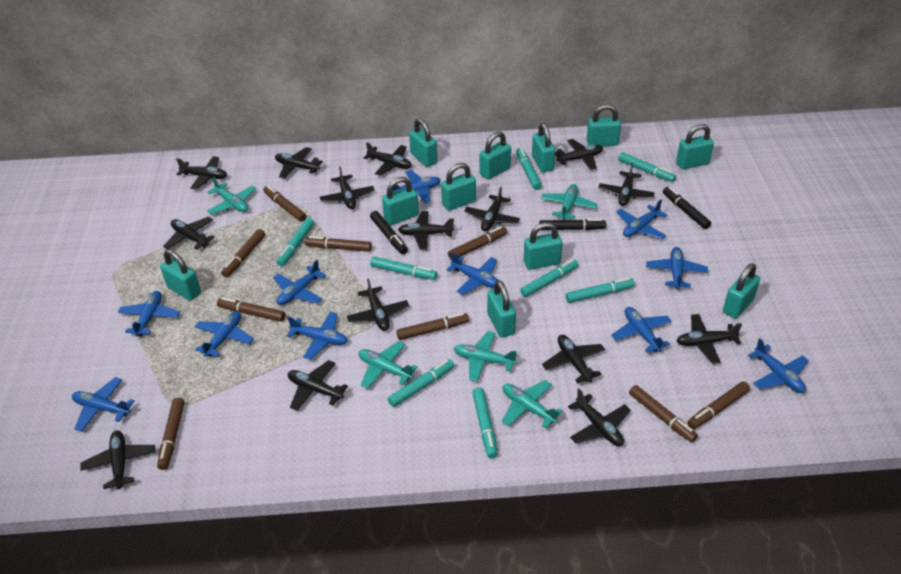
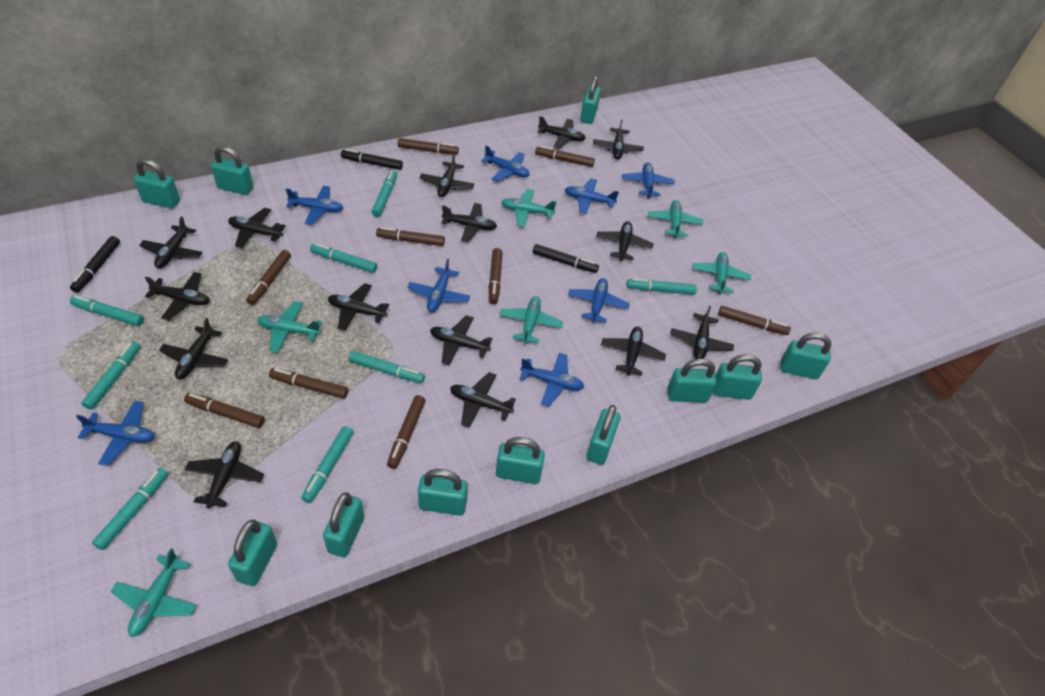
blue plane: [72,377,135,432] [117,291,180,337] [195,311,254,357] [273,260,326,305] [287,312,348,360] [392,170,441,203] [446,252,498,295] [611,307,672,353] [616,200,668,239] [646,247,708,290] [748,338,809,393] = 11 -> [76,401,155,466] [286,186,343,225] [407,259,470,312] [481,146,529,182] [519,353,584,407] [565,179,619,214] [568,278,630,323] [622,162,675,198] = 8
turquoise plane: [207,177,256,214] [358,341,418,389] [454,331,517,382] [502,380,563,429] [541,184,597,220] = 5 -> [110,548,197,637] [257,301,322,353] [499,296,563,344] [501,189,556,227] [648,200,703,238] [692,252,751,294] = 6

